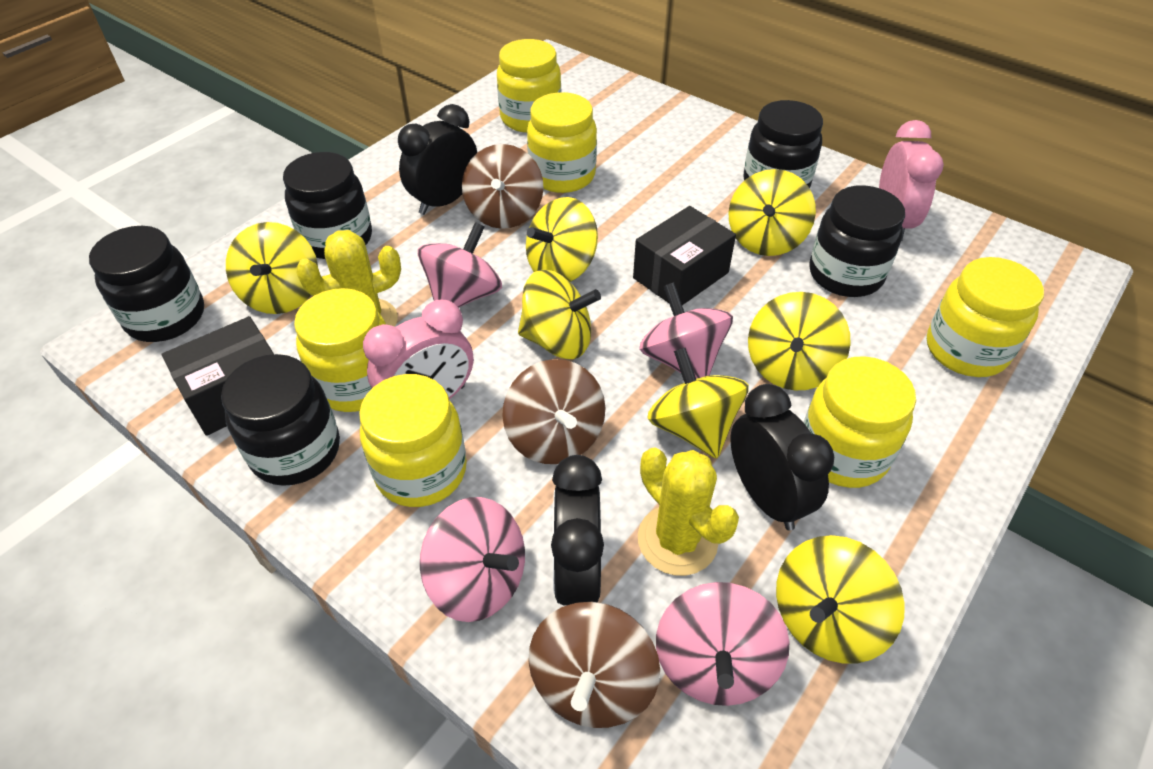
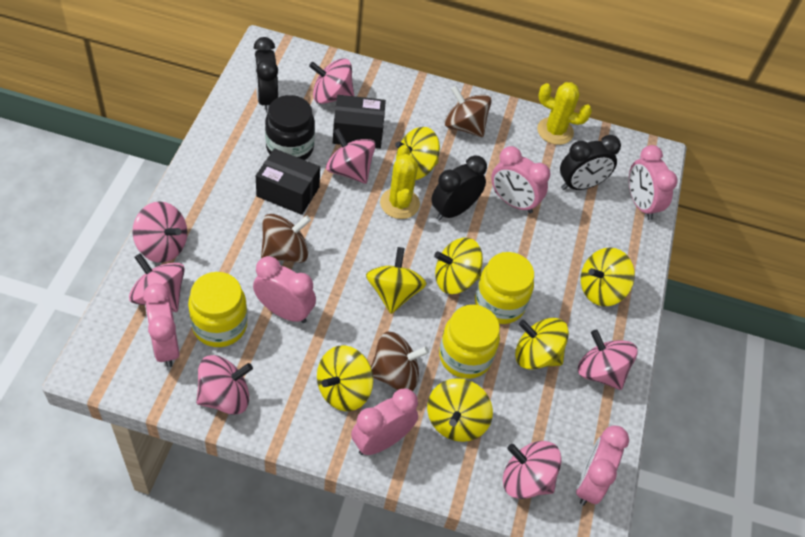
black jar: [89,226,204,342] [221,354,340,486] [283,152,372,259] [744,100,823,188] [809,185,905,297] = 5 -> [265,95,315,160] = 1
pink clock: [363,300,473,399] [879,120,944,241] = 2 -> [143,283,180,367] [253,256,316,323] [351,389,418,455] [491,146,550,214] [576,425,629,506] [629,145,678,220] = 6
pink spinning top: [418,222,502,308] [420,497,525,622] [639,282,733,379] [656,582,790,706] = 4 -> [129,253,185,312] [133,201,187,263] [196,355,253,415] [309,58,354,104] [326,128,376,184] [503,441,562,499] [578,329,638,390] = 7
yellow jar: [294,288,387,412] [359,374,467,507] [497,39,561,133] [527,92,597,193] [803,356,916,488] [927,257,1044,377] = 6 -> [188,272,248,347] [439,305,500,379] [475,252,534,324] = 3

